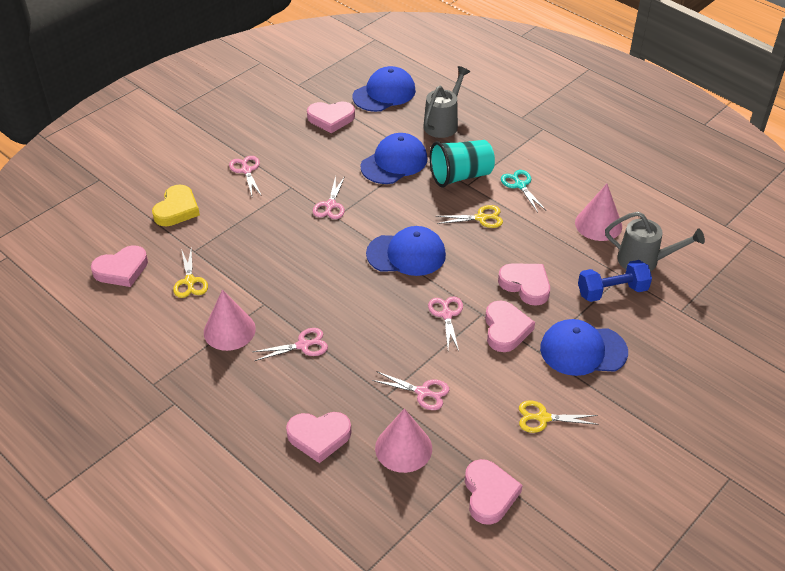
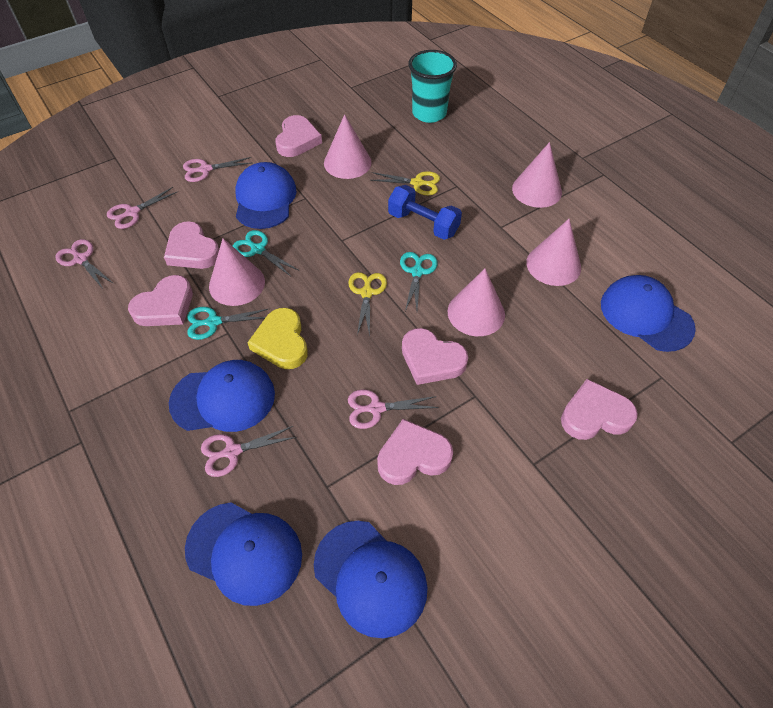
blue cap: [353,66,416,112] [360,133,427,184] [366,226,446,276] [540,319,628,376] = 4 -> [169,360,275,432] [185,502,302,606] [235,162,297,229] [314,521,427,638] [601,275,696,352] = 5
grey watering can: [423,66,470,138] [605,212,705,272] = 2 -> none = 0
pink cone: [204,290,256,351] [375,408,432,473] [575,184,622,241] = 3 -> [209,238,265,306] [324,114,372,179] [447,269,505,336] [512,142,562,208] [526,219,581,286] = 5
turquoise scissors: [501,170,546,212] = 1 -> [187,307,268,340] [233,230,298,276] [400,252,438,311] = 3
yellow scissors: [173,248,208,298] [436,205,503,228] [519,400,599,433] = 3 -> [348,272,387,336] [370,171,440,195] = 2

